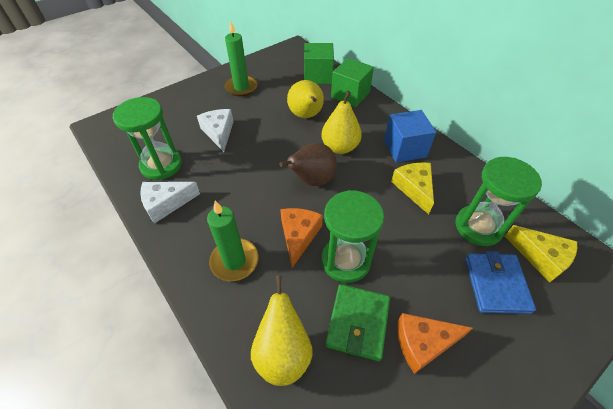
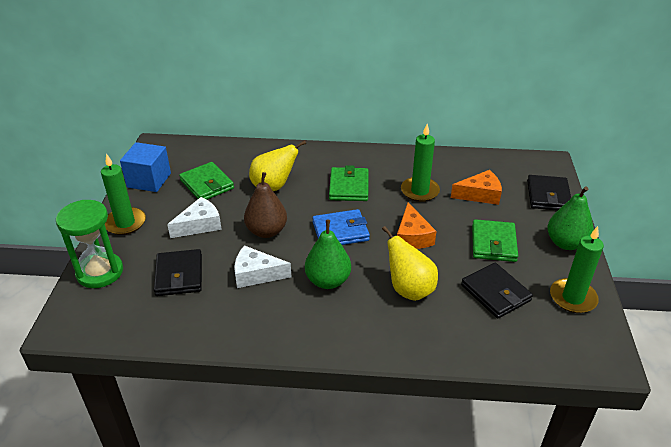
black wallet: none = 0 -> [154,249,202,296] [461,263,533,318] [527,175,571,210] = 3
green candle: [207,201,259,281] [225,21,258,96] = 2 -> [101,154,146,235] [401,124,440,202] [550,226,604,313] = 3
green cube: [304,43,334,84] [331,58,374,107] = 2 -> none = 0
green hourglass: [113,97,182,180] [321,190,384,283] [455,157,542,246] = 3 -> [56,200,123,288] = 1
green pear: none = 0 -> [305,220,351,289] [547,187,594,250] = 2
green wallet: [325,284,390,361] = 1 -> [179,162,234,199] [329,165,369,201] [472,219,518,262] = 3
yellow cheese: [391,162,434,215] [505,225,577,282] = 2 -> none = 0
yellow pear: [251,275,313,386] [287,80,324,118] [321,91,362,154] = 3 -> [249,140,306,191] [382,226,438,301] = 2

